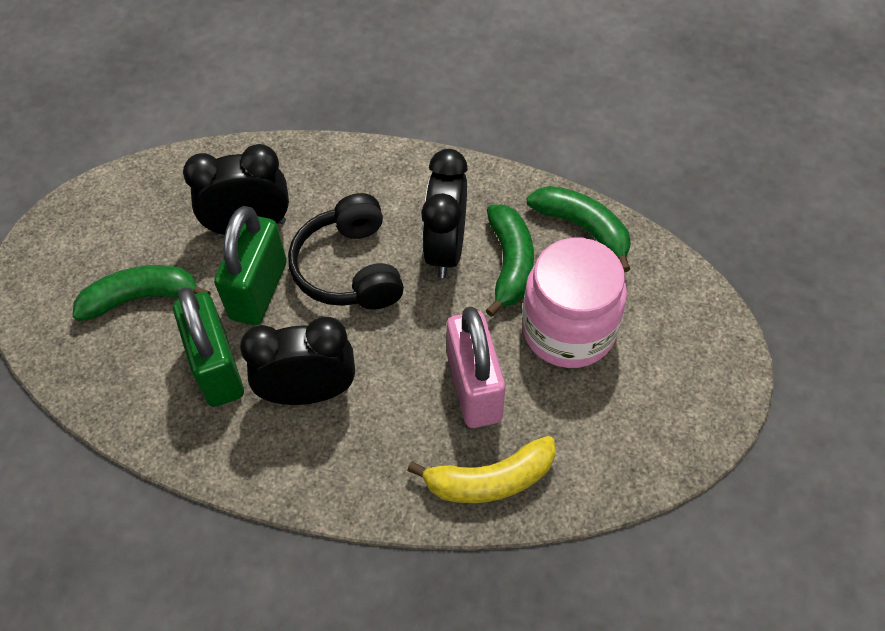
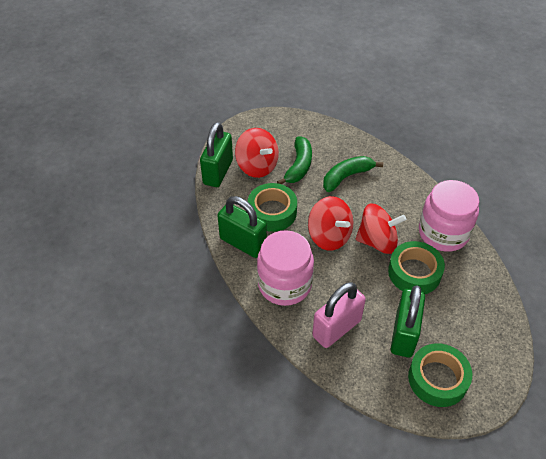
black clock: [183,144,289,235] [240,317,355,405] [421,149,468,278] = 3 -> none = 0
black headphones: [288,193,404,309] = 1 -> none = 0
green banana: [72,265,211,321] [485,205,534,317] [527,186,631,272] = 3 -> [277,136,312,184] [323,156,383,192] = 2
green padlock: [173,287,244,407] [214,206,287,325] = 2 -> [200,122,233,187] [217,196,267,258] [391,285,425,358] = 3
green tape: none = 0 -> [248,183,297,232] [388,241,445,294] [408,343,472,407] = 3
pink jar: [522,238,627,368] = 1 -> [257,230,314,306] [419,180,479,252] = 2
red spinning top: none = 0 -> [235,128,279,178] [308,196,353,251] [356,203,406,254] = 3
yellow banana: [407,436,556,503] = 1 -> none = 0

